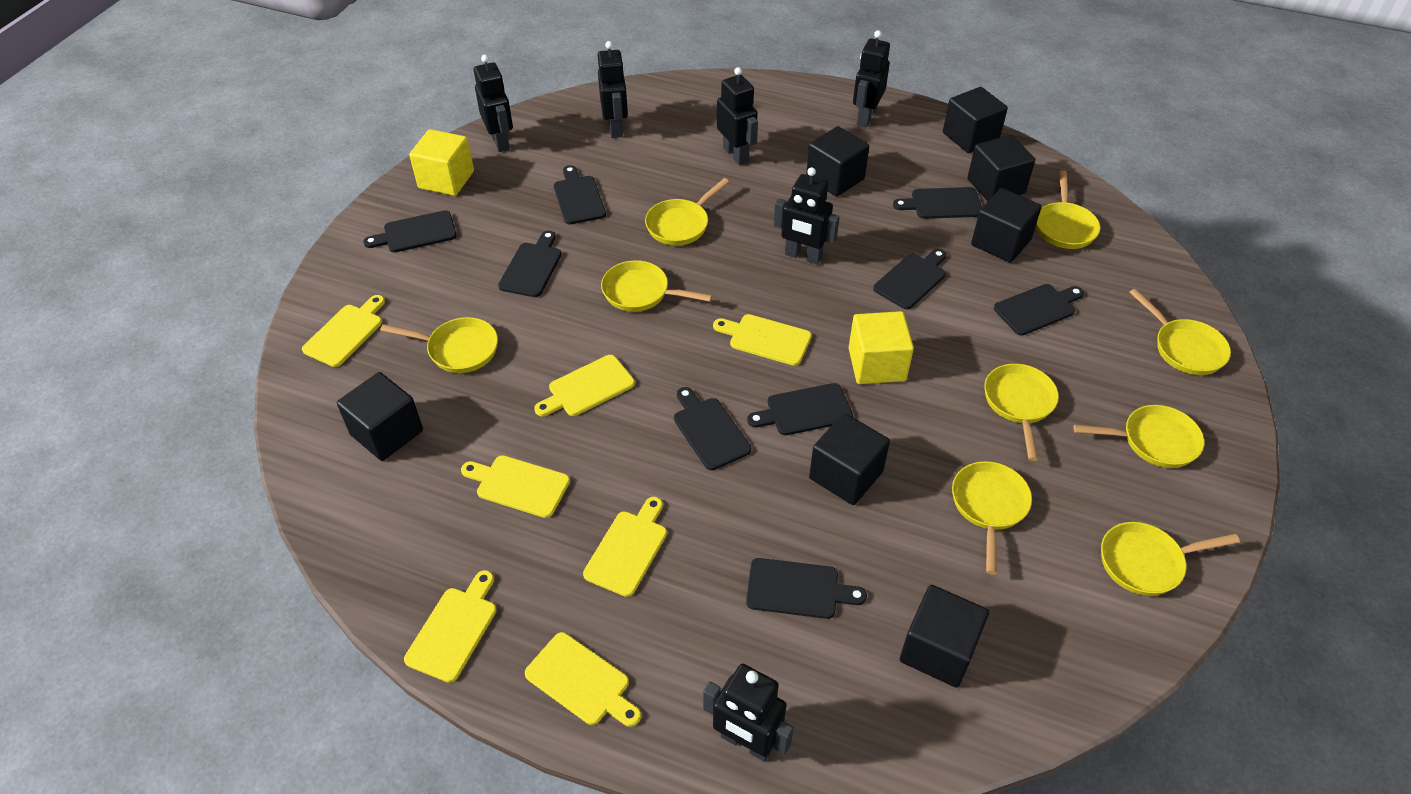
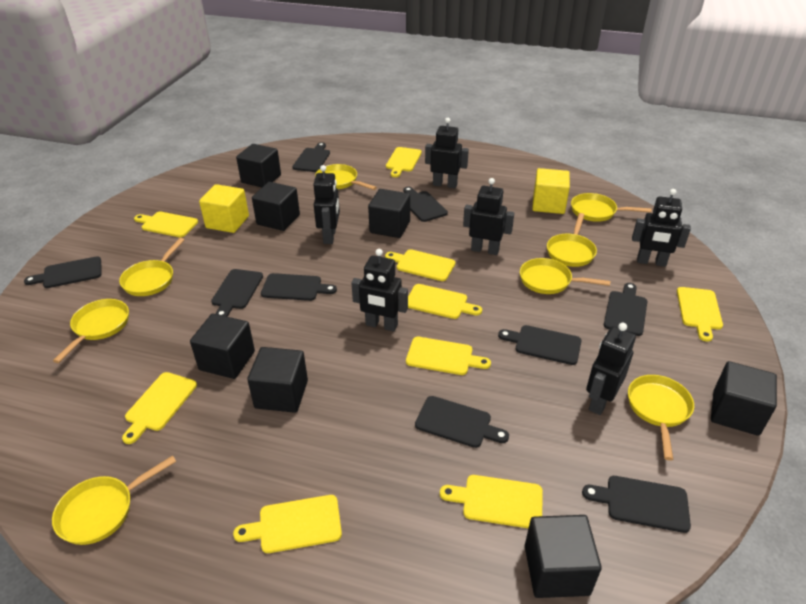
yellow cutting board: [302,295,385,367] [404,570,497,683] [461,455,570,518] [525,632,641,727] [534,355,635,416] [583,497,667,597] [713,314,811,366] = 7 -> [122,372,197,444] [134,212,198,238] [233,495,342,553] [385,249,455,281] [386,147,422,177] [406,337,491,375] [408,284,482,319] [440,475,543,528] [677,287,723,342] = 9
yellow pan: [380,317,498,373] [601,260,712,312] [645,178,729,246] [952,461,1032,575] [984,364,1059,461] [1036,170,1100,249] [1074,405,1204,468] [1101,522,1240,596] [1129,289,1231,375] = 9 -> [52,455,176,545] [53,299,129,363] [119,238,184,296] [315,164,377,190] [520,258,611,294] [547,213,597,267] [571,193,652,222] [628,375,694,461] = 8

